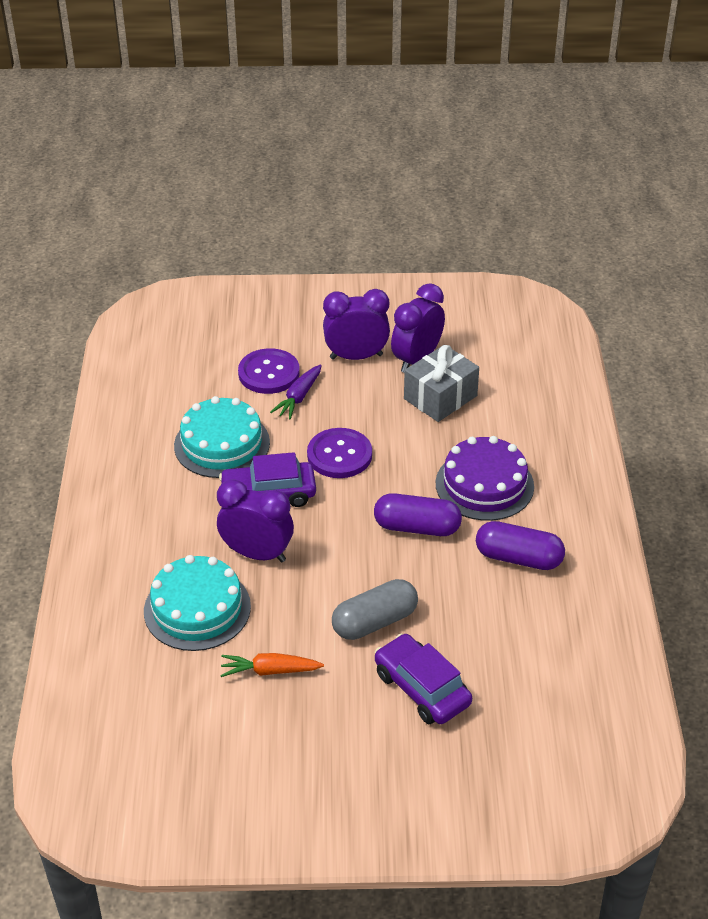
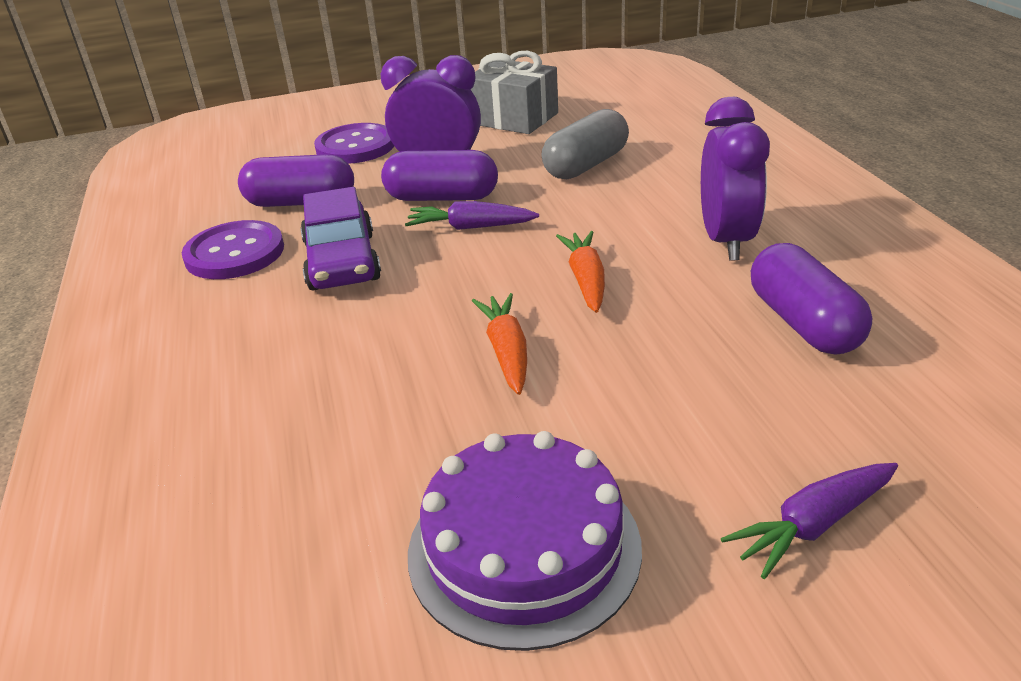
orange carrot: [220,653,324,677] = 1 -> [472,293,527,395] [556,231,605,313] = 2
purple capsule: [374,493,462,536] [476,521,565,570] = 2 -> [238,154,354,207] [381,150,498,201] [751,243,872,355] = 3
purple car: [219,452,316,507] [375,633,472,724] = 2 -> [300,187,381,291] = 1
purple carrot: [270,364,322,420] = 1 -> [405,201,539,230] [721,463,898,579] = 2
purple clock: [217,479,294,562] [323,289,390,360] [391,283,445,373] = 3 -> [381,55,481,152] [701,97,770,261] = 2
turquoise cake: [144,555,251,651] [174,396,270,478] = 2 -> none = 0

